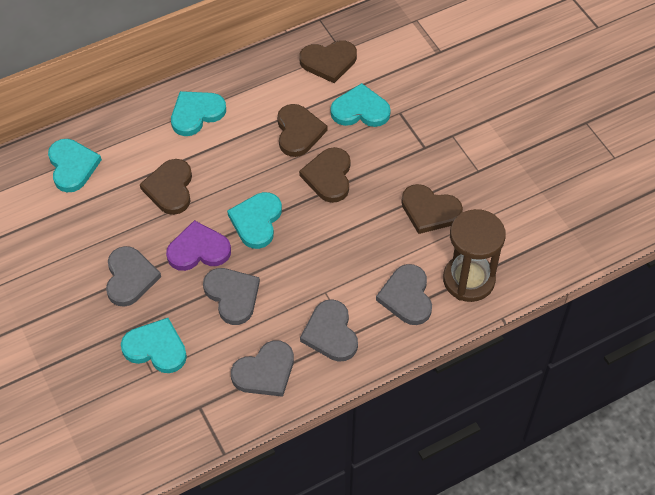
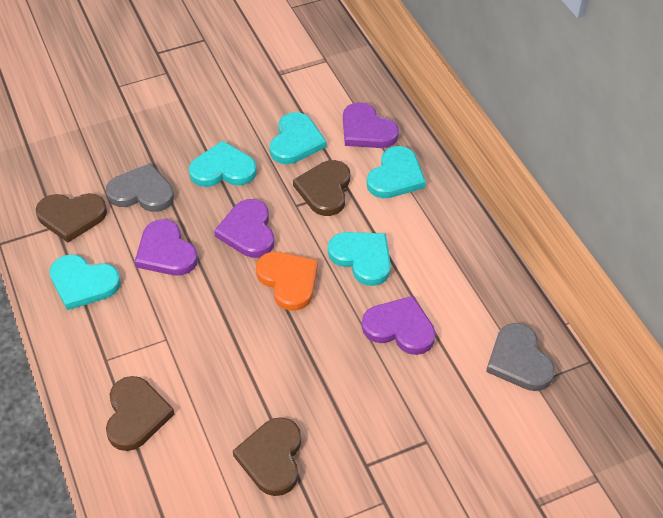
brown heart: [140,159,192,215] [277,104,327,157] [299,147,351,203] [300,40,357,83] [401,184,463,234] = 5 -> [36,193,107,243] [106,376,174,451] [233,417,301,496] [293,160,350,216] = 4
brown hourglass: [443,209,506,302] = 1 -> none = 0
grey heart: [106,246,161,307] [203,268,260,325] [231,340,294,397] [300,299,358,362] [376,264,432,325] = 5 -> [106,163,174,212] [486,323,555,391] = 2
orange heart: none = 0 -> [256,252,318,311] = 1
purple heart: [166,220,231,271] = 1 -> [135,219,198,276] [214,199,274,258] [343,102,399,148] [362,296,436,355] = 4

